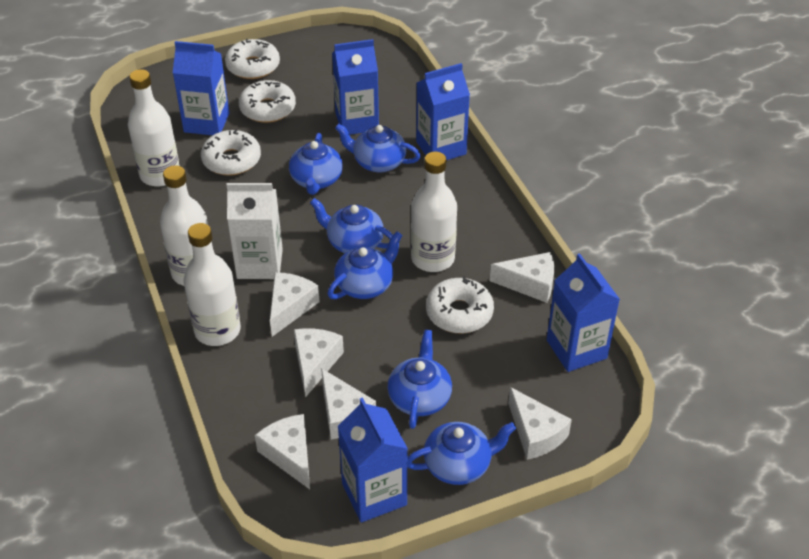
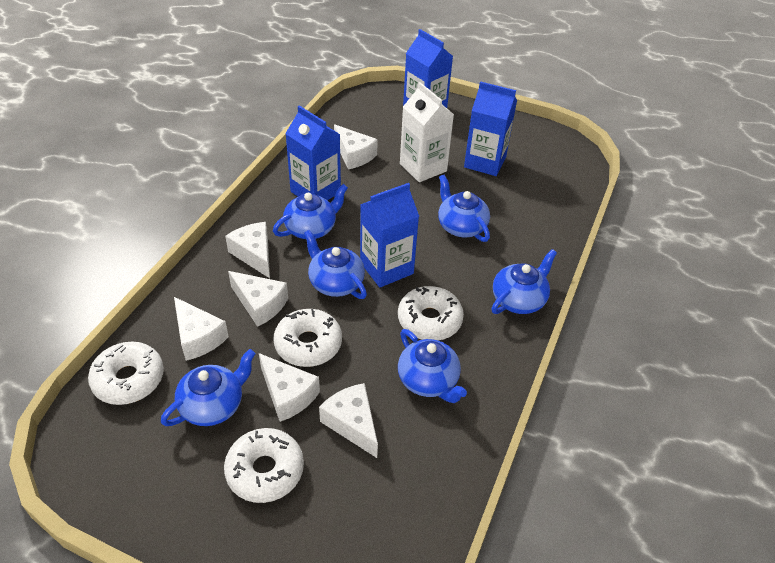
blue carton: [173,41,229,135] [332,39,379,135] [338,397,408,523] [416,63,470,160] [547,253,620,372] = 5 -> [285,106,341,200] [360,183,419,288] [403,29,453,108] [464,81,517,176] = 4
white bottle: [128,69,179,187] [160,165,208,286] [183,223,241,346] [411,152,457,272] = 4 -> none = 0

